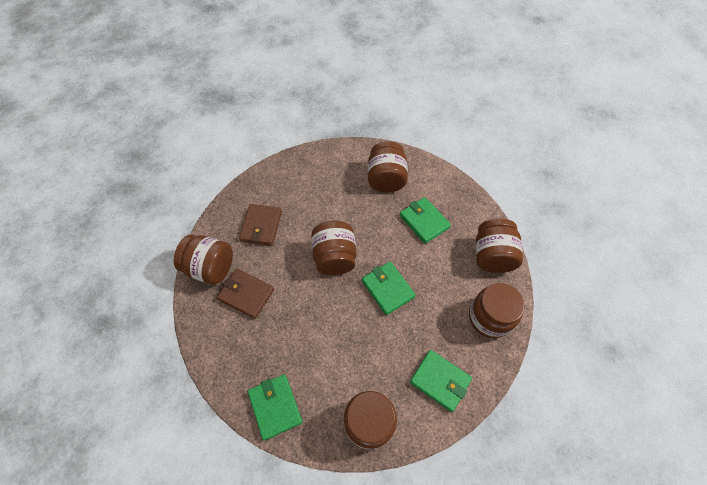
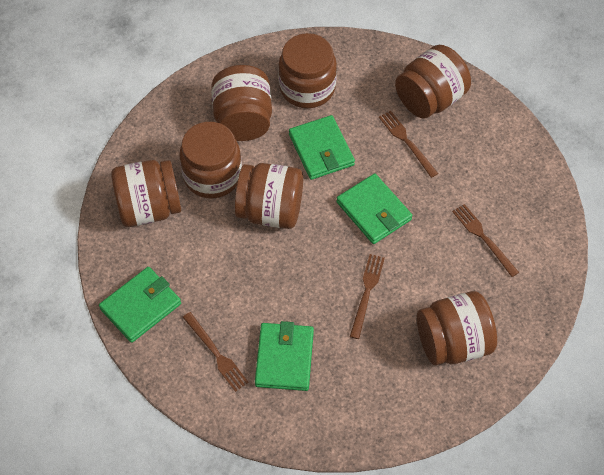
brown fork: none = 0 -> [183,312,249,392] [350,254,385,339] [379,111,438,178] [452,204,519,277] = 4
brown jar: [174,235,233,285] [311,221,356,275] [344,391,397,449] [368,141,408,192] [469,283,525,338] [476,218,523,273] = 6 -> [111,160,181,227] [179,122,242,198] [211,65,272,141] [235,163,303,229] [278,33,337,108] [395,45,471,119] [417,291,497,365] = 7
brown wallet: [217,269,274,319] [239,204,282,246] = 2 -> none = 0

